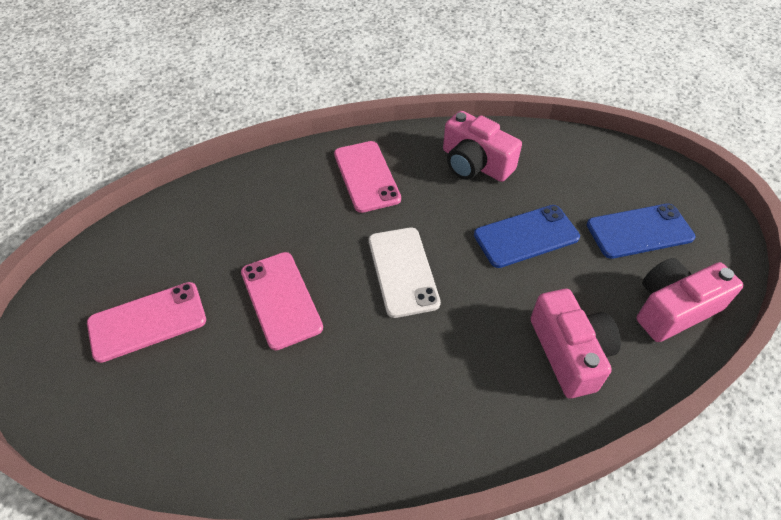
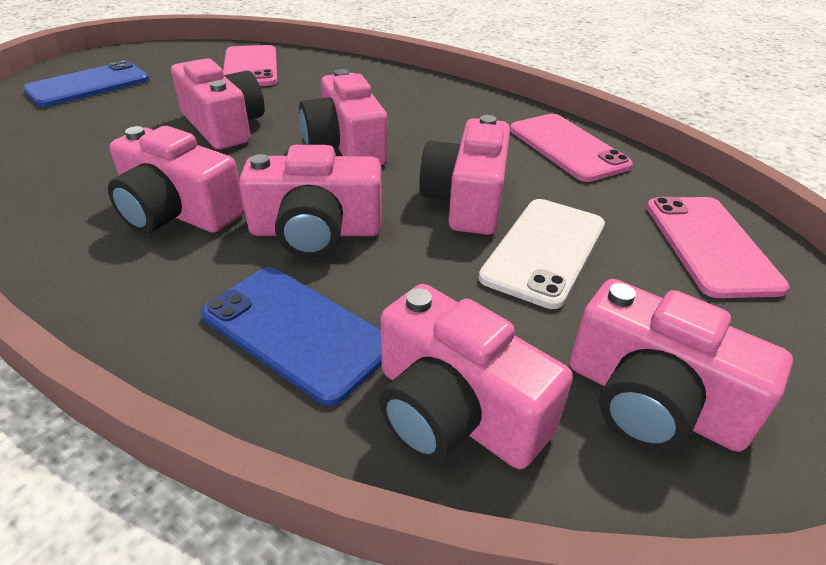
pink camera: [443,111,522,182] [531,289,621,399] [637,258,744,342] = 3 -> [108,126,244,234] [171,58,265,149] [239,145,382,258] [299,69,388,165] [379,284,573,469] [419,115,510,235] [569,279,793,452] = 7

